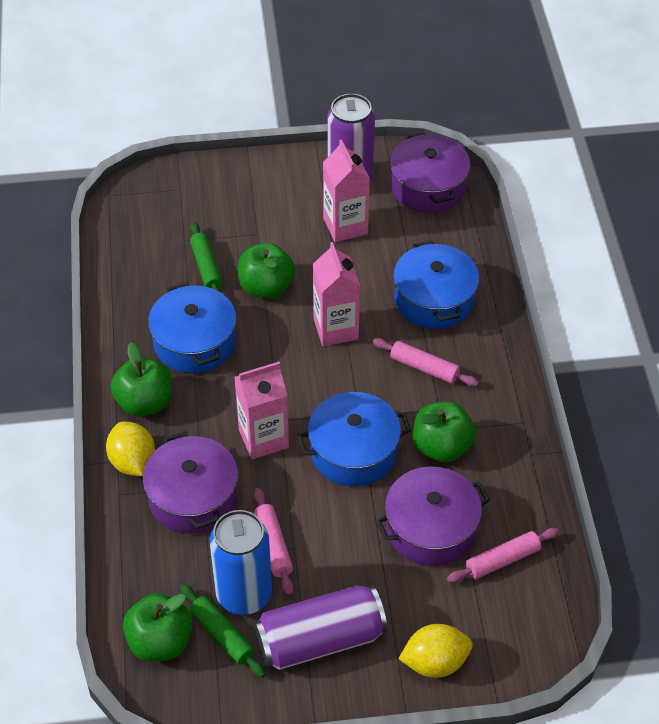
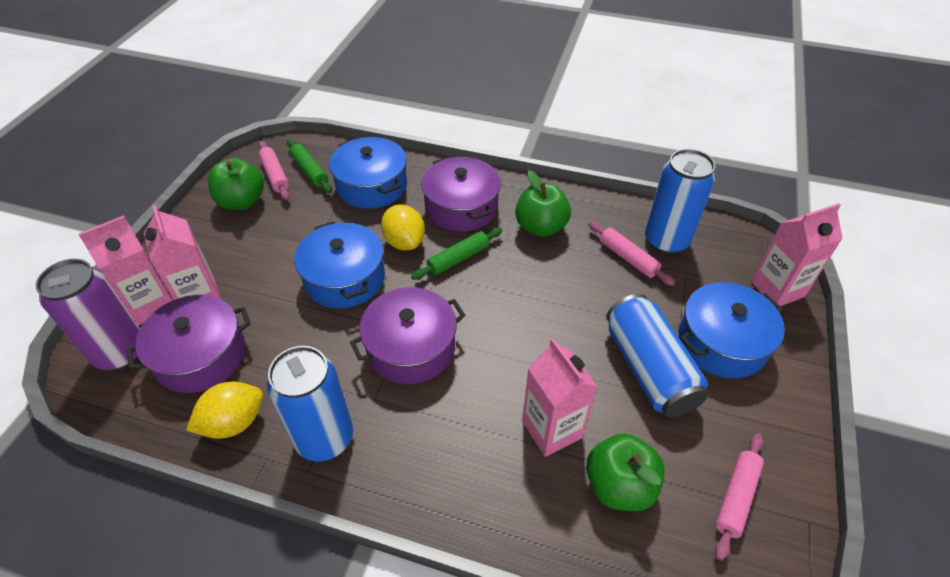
blue can: [210,510,272,615] = 1 -> [267,346,353,461] [606,294,708,418] [645,149,715,254] = 3
green apple: [111,342,172,417] [123,593,192,662] [238,242,295,299] [413,401,476,462] = 4 -> [208,158,264,210] [515,170,571,237] [586,433,665,511] = 3
pink carton: [234,362,289,459] [313,242,360,346] [323,139,370,242] = 3 -> [78,215,173,325] [144,205,221,300] [522,338,598,457] [751,203,842,306] = 4
purple can: [254,585,387,670] [328,94,375,182] = 2 -> [36,259,140,370] = 1

